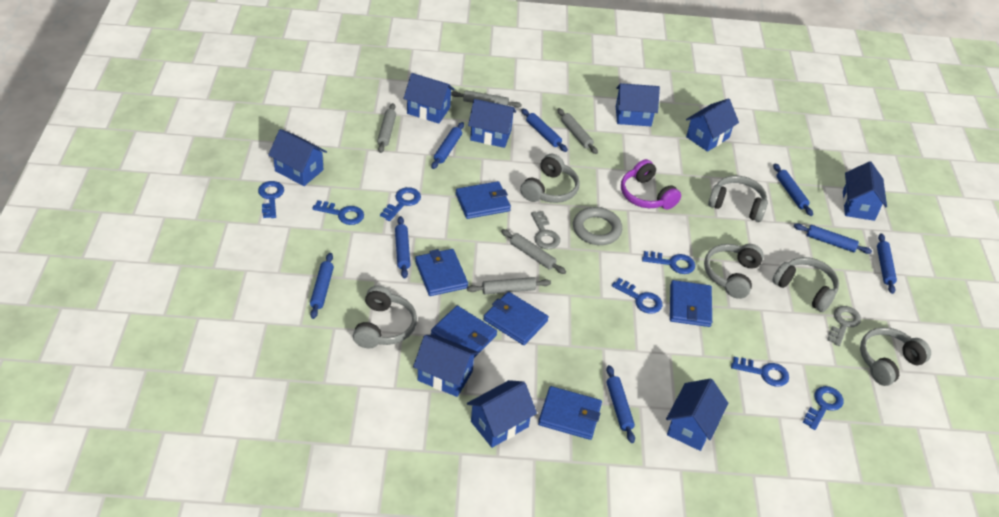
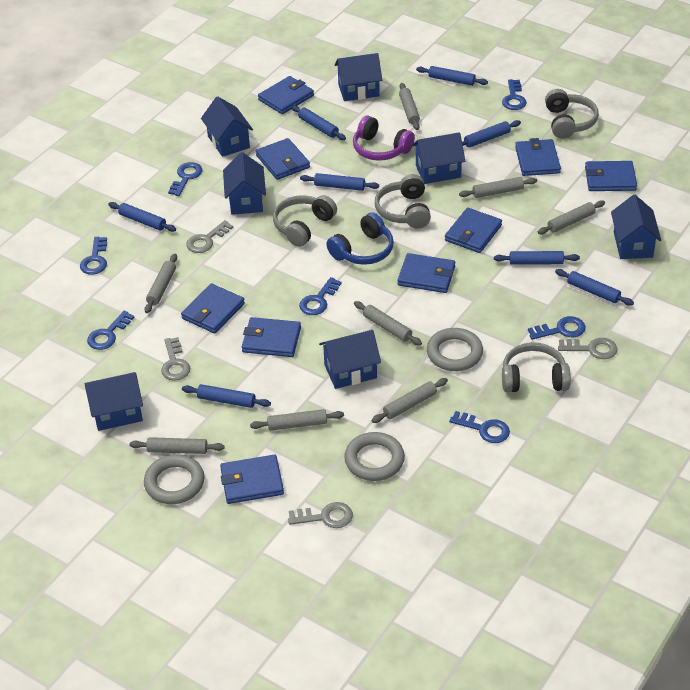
blue headphones: none = 0 -> [326,212,394,265] = 1
blue house: [268,129,327,186] [403,73,455,124] [413,334,479,397] [467,380,537,448] [468,99,516,148] [616,83,660,126] [666,378,728,451] [686,98,739,152] [843,161,887,221] = 9 -> [85,372,143,431] [201,96,253,157] [223,152,266,215] [319,330,381,389] [335,53,382,101] [412,132,465,184] [611,195,661,259] = 7
blue wallet: [415,249,468,296] [431,306,497,358] [456,181,511,219] [483,292,549,345] [538,386,602,440] [670,280,712,327] = 6 -> [181,284,245,334] [220,454,284,504] [242,317,301,357] [256,138,310,180] [258,76,314,114] [398,253,455,293] [445,208,502,253] [515,138,561,176] [585,161,637,191] = 9
grey headphones: [353,286,417,348] [520,154,580,203] [704,244,764,299] [708,175,768,222] [772,257,839,312] [860,327,931,386] = 6 -> [273,195,337,247] [375,174,431,228] [502,342,571,393] [545,89,599,139] = 4
grey key: [531,211,560,249] [827,306,861,346] = 2 -> [161,337,190,381] [186,220,233,253] [288,502,353,528] [558,338,618,359] = 4
grey ring: [573,207,622,245] = 1 -> [144,454,205,504] [344,432,405,481] [427,328,483,371] = 3
grey rolling pin: [377,103,396,153] [451,90,522,108] [467,277,551,294] [501,229,566,274] [557,108,598,154] = 5 -> [129,437,225,454] [144,254,177,313] [250,409,344,431] [354,301,422,346] [371,378,448,423] [399,83,420,130] [459,177,537,198] [538,200,605,234] = 8

